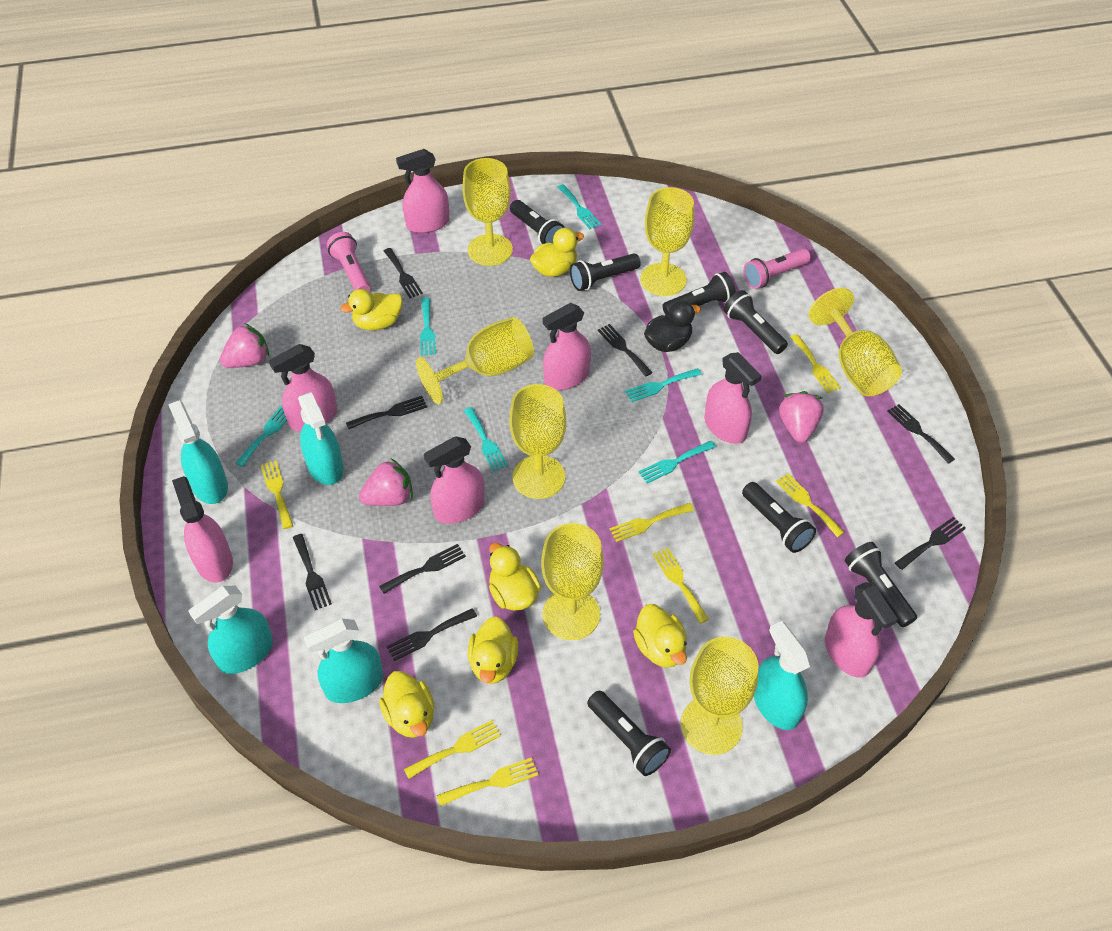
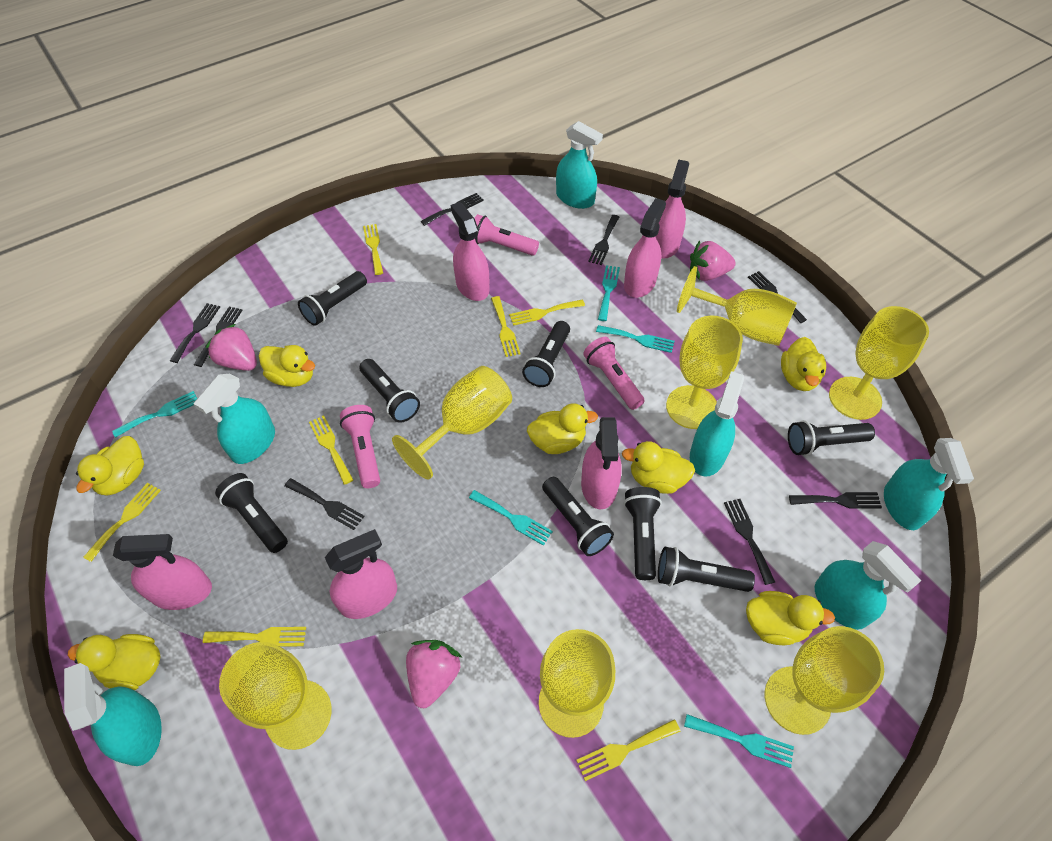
black duck: [644,301,701,352] = 1 -> none = 0
black flashlight: [510,200,565,245] [570,253,641,291] [587,691,671,776] [662,272,736,316] [723,290,788,354] [742,482,816,553] [845,542,917,627] = 7 -> [215,473,288,553] [298,271,367,326] [359,359,420,423] [522,321,570,387] [542,477,614,556] [624,487,662,580] [658,547,755,592] [788,420,875,456] = 8
pink flashlight: [327,232,370,291] [743,249,811,289] = 2 -> [340,405,380,488] [475,214,539,256] [583,337,645,410] = 3
pink spray bottle: [172,476,233,583] [269,344,337,432] [396,149,449,233] [424,436,485,524] [542,303,591,390] [705,352,761,444] [825,582,898,678] = 7 -> [113,534,212,610] [325,529,397,619] [451,202,489,301] [581,417,622,509] [624,198,666,298] [655,159,689,259] = 6
turquoise fork: [235,405,287,467] [420,298,436,356] [464,407,508,472] [557,184,601,230] [625,368,702,402] [638,441,716,483] = 6 -> [112,391,198,438] [469,490,553,546] [596,325,674,353] [598,265,620,321] [684,714,794,768] = 5
turquoise spray bottle: [168,400,228,504] [188,585,273,674] [298,392,344,485] [303,618,383,703] [754,621,810,730] = 5 -> [64,663,162,766] [194,374,275,464] [556,121,603,209] [690,371,744,477] [815,541,921,630] [884,438,974,530] = 6
yellow duck: [340,289,403,331] [379,671,434,738] [468,616,518,684] [489,543,541,611] [530,228,584,277] [633,604,687,668] = 6 -> [68,634,161,690] [76,436,144,496] [259,345,315,387] [527,403,598,454] [622,441,695,494] [746,591,835,645] [781,337,826,391] = 7

